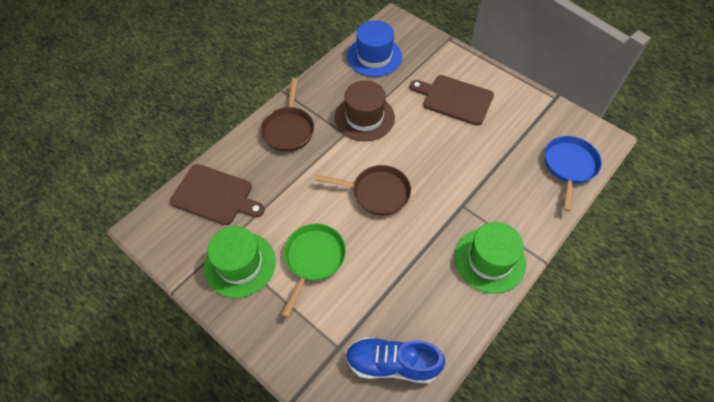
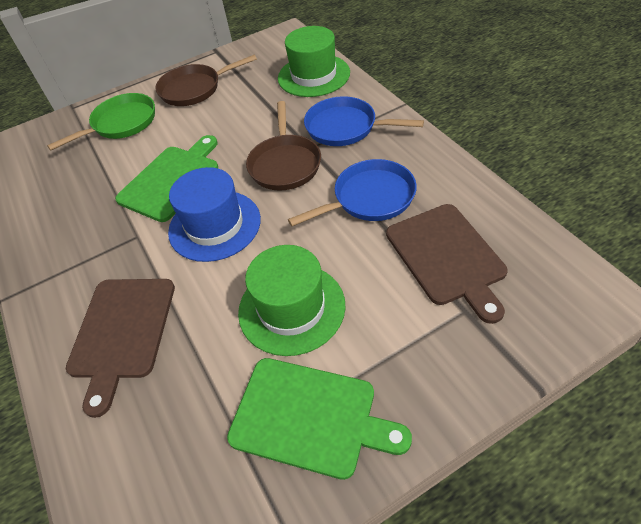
blue pan: [545,136,602,212] = 1 -> [288,159,417,226] [304,96,424,146] = 2
blue shoe: [345,337,445,384] = 1 -> none = 0
brown hat: [335,80,395,141] = 1 -> none = 0
green cutting board: none = 0 -> [115,135,218,222] [227,358,412,480] = 2

